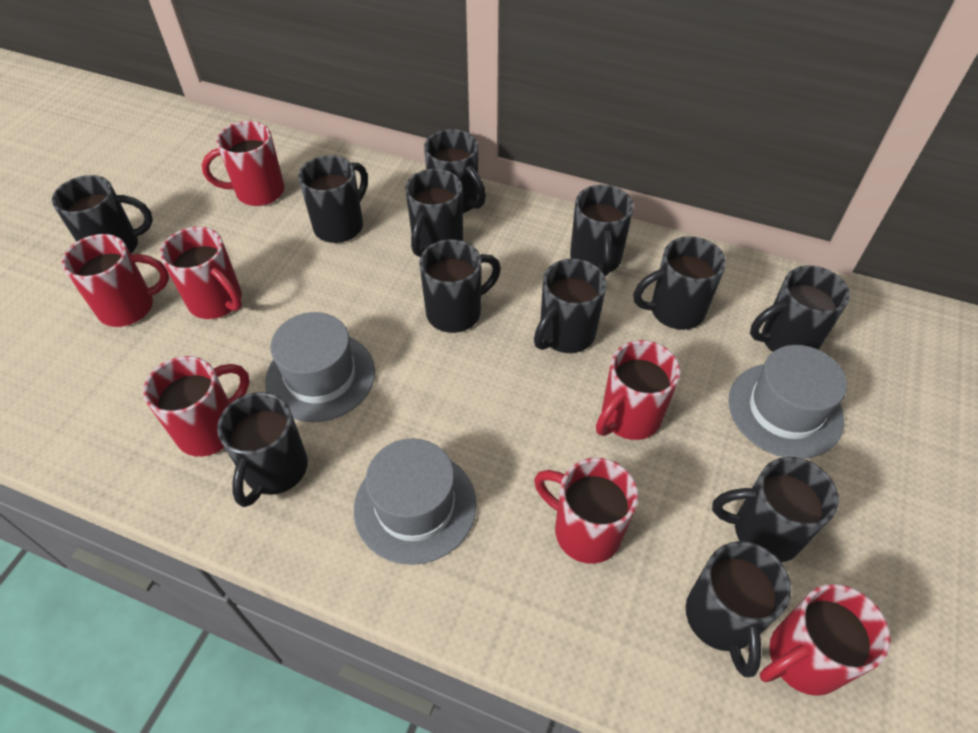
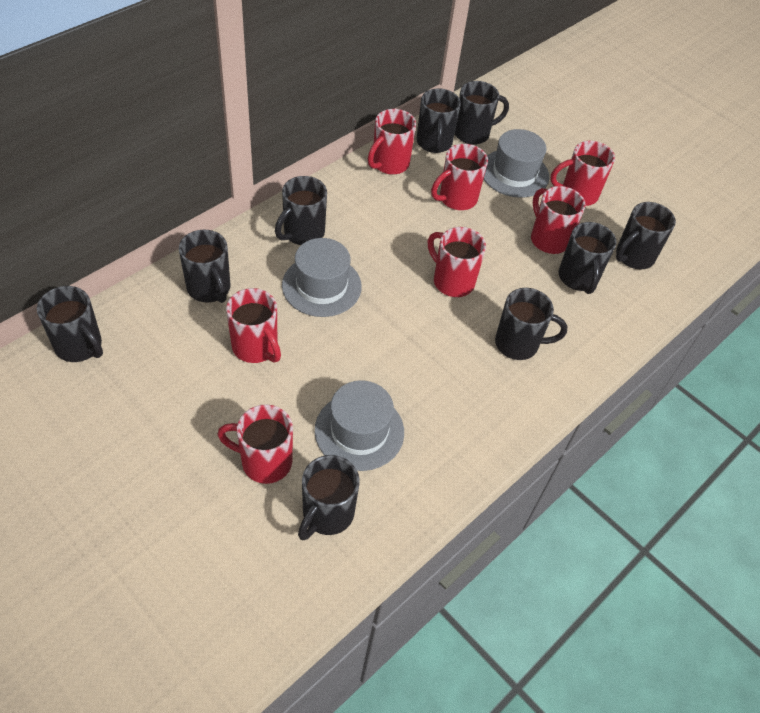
black mug: [52,175,153,254] [217,392,308,507] [298,155,368,243] [405,169,463,257] [419,239,501,333] [424,129,486,213] [534,259,606,353] [570,185,634,276] [633,236,726,330] [686,541,792,677] [712,457,839,562] [750,266,850,352] = 12 -> [37,286,103,362] [179,230,231,303] [275,176,327,245] [298,455,360,540] [416,89,461,153] [455,81,509,145] [495,288,567,360] [558,222,616,294] [616,202,676,269] = 9

